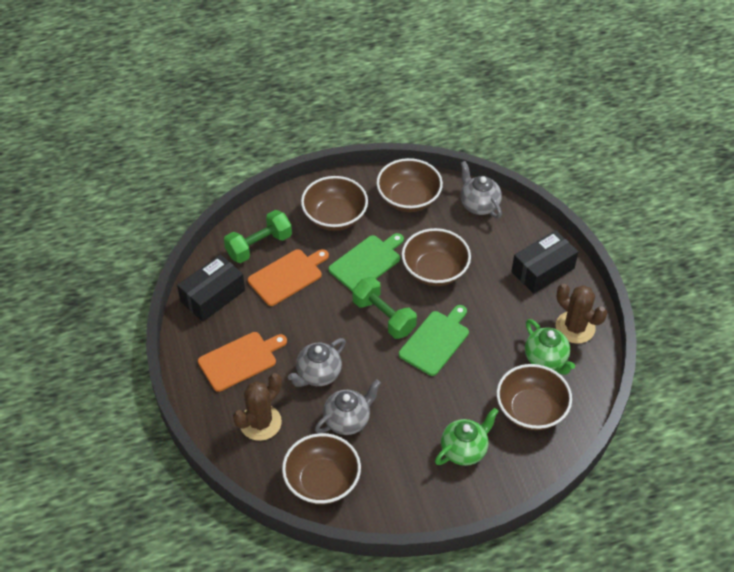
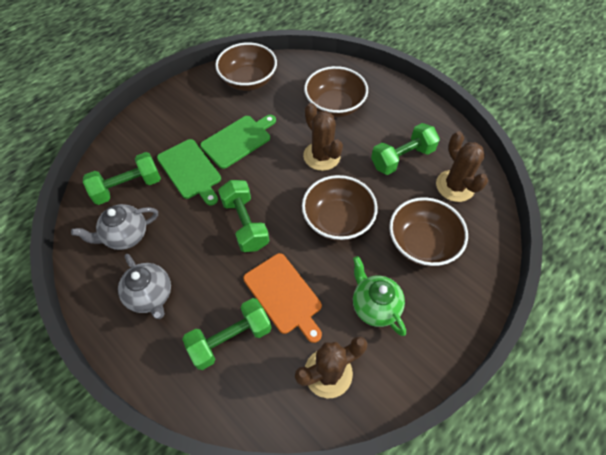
black box: [177,254,245,322] [511,230,578,294] = 2 -> none = 0
brown bowl: [282,433,361,505] [301,176,368,231] [376,158,443,212] [402,228,471,286] [497,364,572,430] = 5 -> [215,42,277,91] [302,175,378,241] [304,66,368,118] [389,197,468,266] = 4
brown cactus: [233,373,282,441] [556,284,607,344] = 2 -> [295,336,367,399] [303,103,343,171] [436,131,488,202] = 3
green dumbbell: [224,210,292,263] [352,277,417,339] = 2 -> [83,152,161,205] [182,298,272,370] [218,180,269,252] [371,123,440,175] = 4
green teapot: [435,408,499,466] [525,319,575,375] = 2 -> [353,256,406,336] = 1
grey teapot: [288,338,346,387] [315,379,381,435] [461,161,502,219] = 3 -> [71,204,158,250] [118,254,171,319] = 2
orange cutting board: [198,332,287,392] [248,249,329,306] = 2 -> [243,253,322,343] = 1

